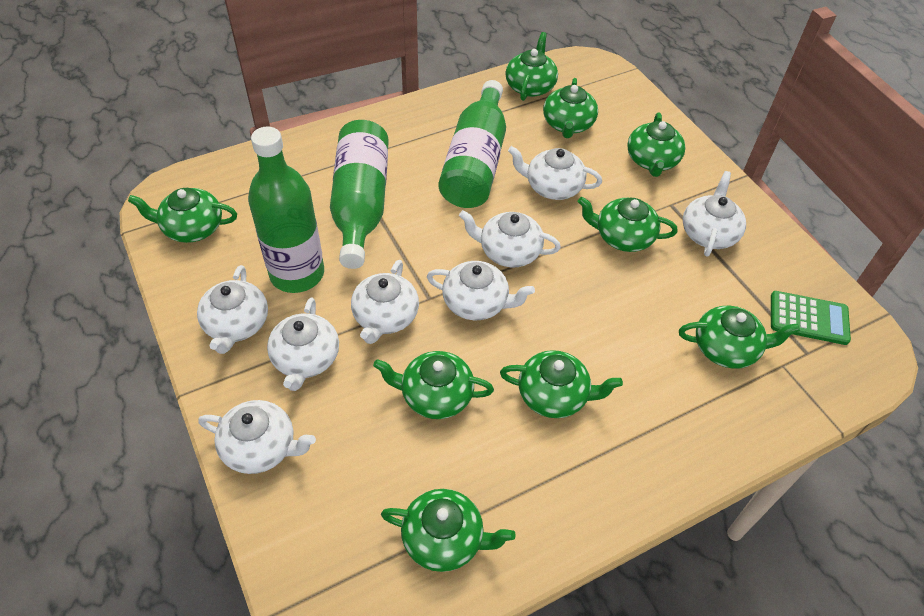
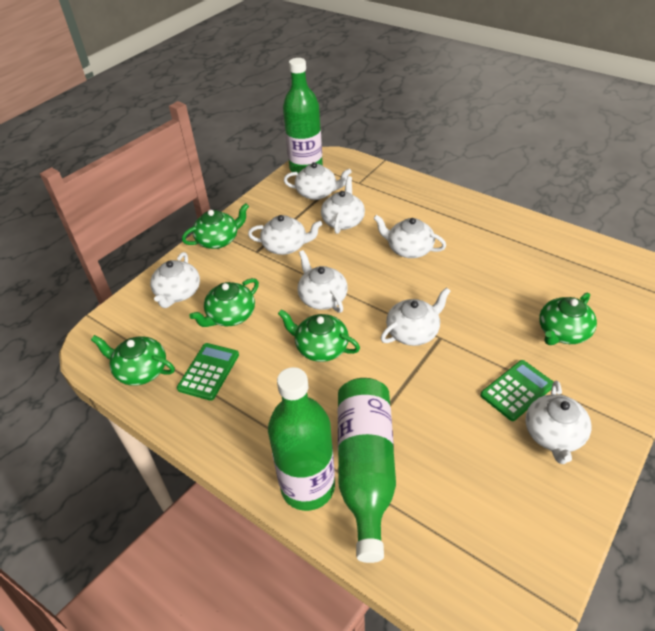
green calculator: [771,291,851,345] = 1 -> [177,343,239,401] [480,360,553,421] = 2
green teapot: [128,188,237,243] [373,351,494,419] [381,489,516,572] [500,350,623,418] [505,32,558,101] [543,78,598,138] [578,197,678,252] [627,112,685,177] [679,306,800,369] = 9 -> [91,335,175,386] [182,203,249,249] [189,278,259,327] [278,309,360,362] [539,292,597,345] = 5

